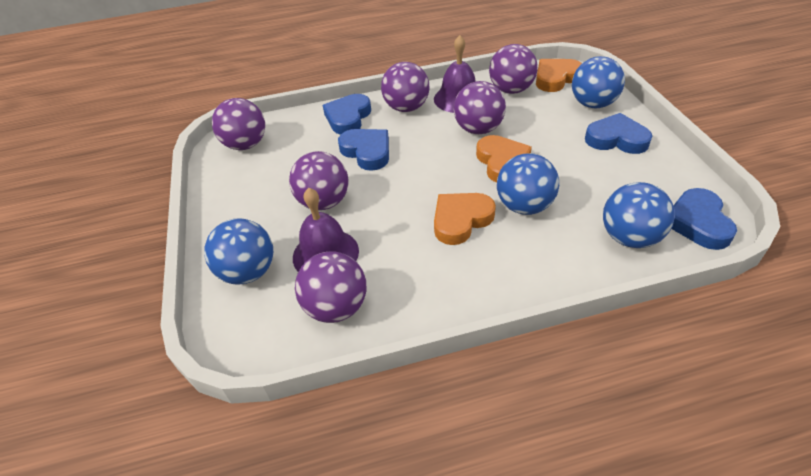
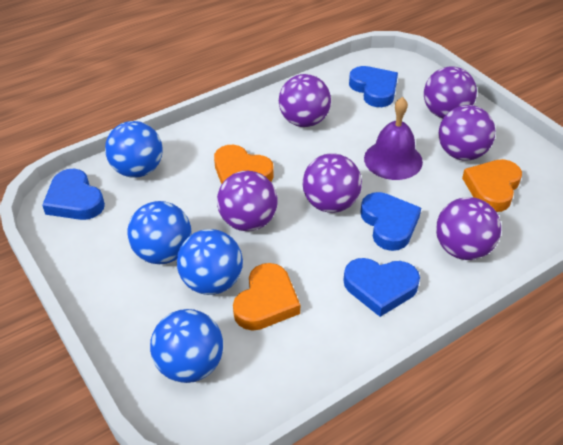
purple bell: [293,188,359,272] [434,35,476,113] = 2 -> [364,97,423,180] = 1

